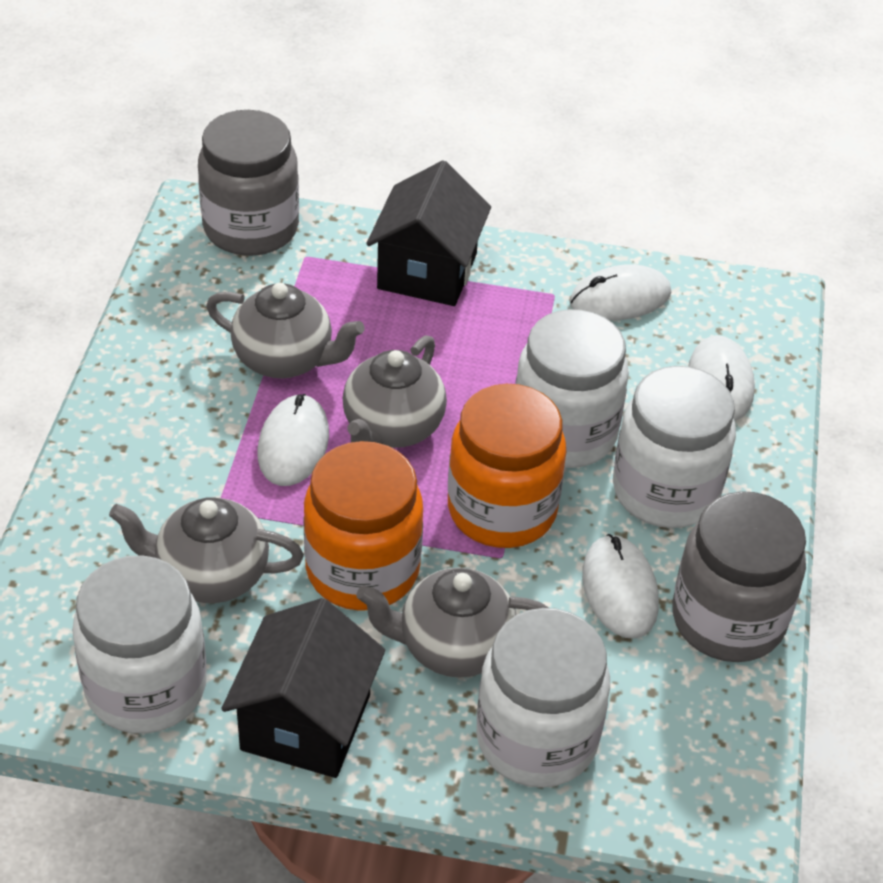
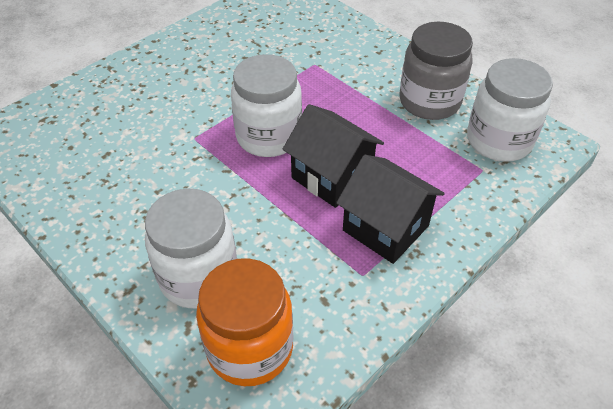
grey jar: [198,110,299,256] [672,491,806,662] = 2 -> [399,22,473,120] = 1
grey teapot: [109,497,304,603] [206,283,364,378] [343,335,447,448] [357,568,549,678] = 4 -> none = 0
orange jar: [303,441,423,611] [448,384,566,548] = 2 -> [196,258,294,386] = 1
white jar: [72,555,207,734] [476,608,610,788] [516,309,629,468] [613,366,736,528] = 4 -> [145,189,237,308] [231,54,302,157] [467,58,553,162] = 3
white mouse: [258,394,329,486] [569,264,671,320] [582,534,659,639] [689,335,755,421] = 4 -> none = 0

